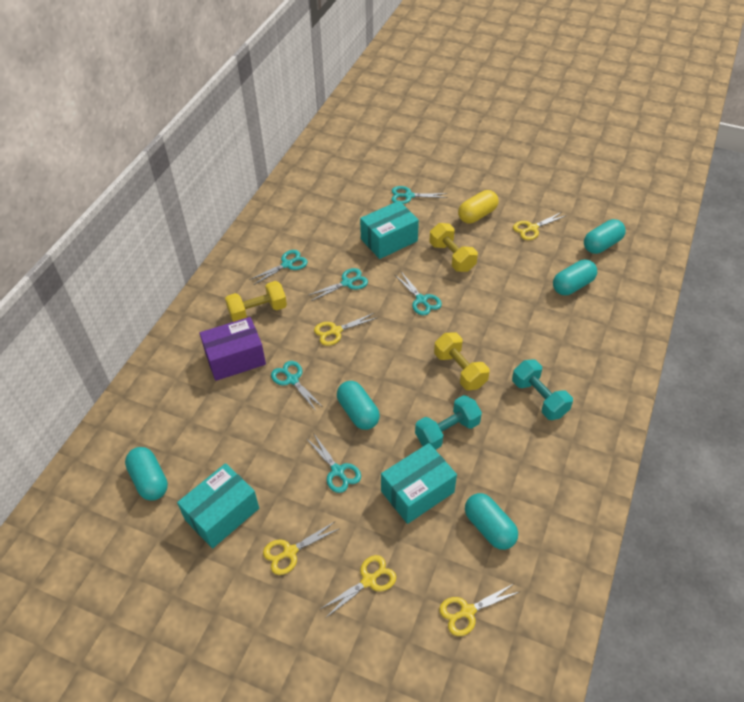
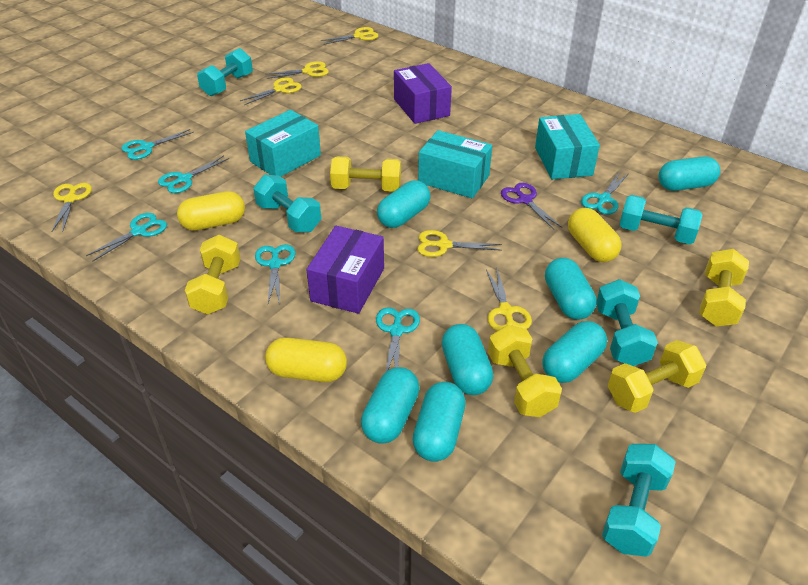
purple box: [200,317,266,381] = 1 -> [306,226,384,314] [394,63,452,124] = 2
purple scissors: none = 0 -> [501,183,562,230] = 1
turquoise capsule: [125,447,168,501] [337,381,380,430] [465,493,518,550] [553,259,597,295] [584,219,626,254] = 5 -> [361,367,420,444] [377,180,431,228] [413,382,465,462] [442,324,493,395] [542,321,607,383] [545,258,596,320] [659,156,720,191] = 7
turquoise dumbbell: [415,395,482,450] [512,359,573,420] = 2 -> [197,48,253,96] [253,175,321,232] [596,279,658,366] [602,444,676,557] [619,195,703,244] = 5
yellow capsule: [458,190,498,224] = 1 -> [177,191,245,231] [265,338,347,382] [568,208,622,262] = 3
yellow dumbbell: [225,281,287,322] [429,223,478,272] [434,332,489,391] = 3 -> [185,235,241,314] [330,156,401,192] [488,325,562,417] [608,340,706,413] [699,249,749,326] = 5
yellow scissors: [263,522,339,575] [314,313,377,346] [320,555,396,618] [439,583,519,636] [513,212,567,240] = 5 -> [52,183,92,232] [240,77,302,105] [265,61,329,79] [321,27,378,45] [417,230,502,257] [486,267,532,331] = 6

